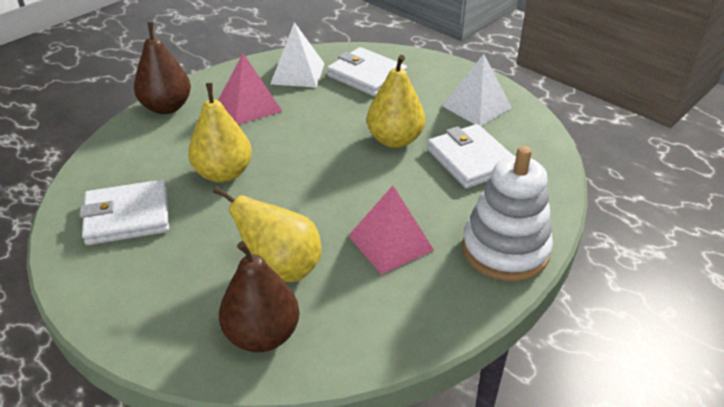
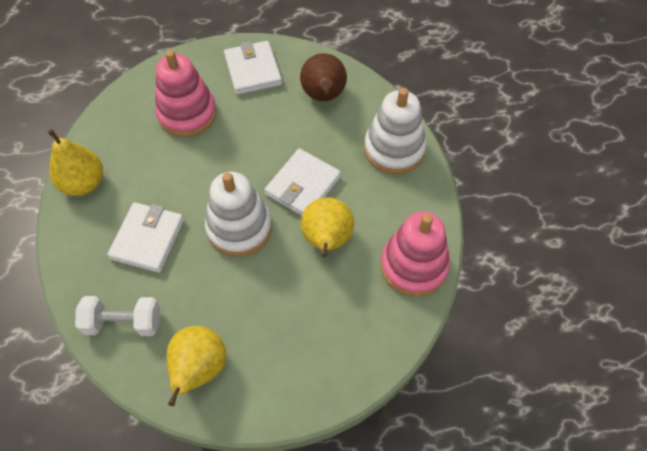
brown pear: [134,22,191,114] [219,241,300,352] = 2 -> [300,53,347,101] = 1
pink pyramid: [218,53,282,125] [348,185,434,275] = 2 -> none = 0
pink stacking toy: none = 0 -> [155,50,217,137] [381,212,450,297] = 2
white dumbbell: none = 0 -> [75,296,160,336] = 1
white pyramid: [270,22,325,88] [442,54,512,126] = 2 -> none = 0
white stacking toy: [462,146,553,281] = 1 -> [205,172,272,257] [364,88,426,174] = 2

